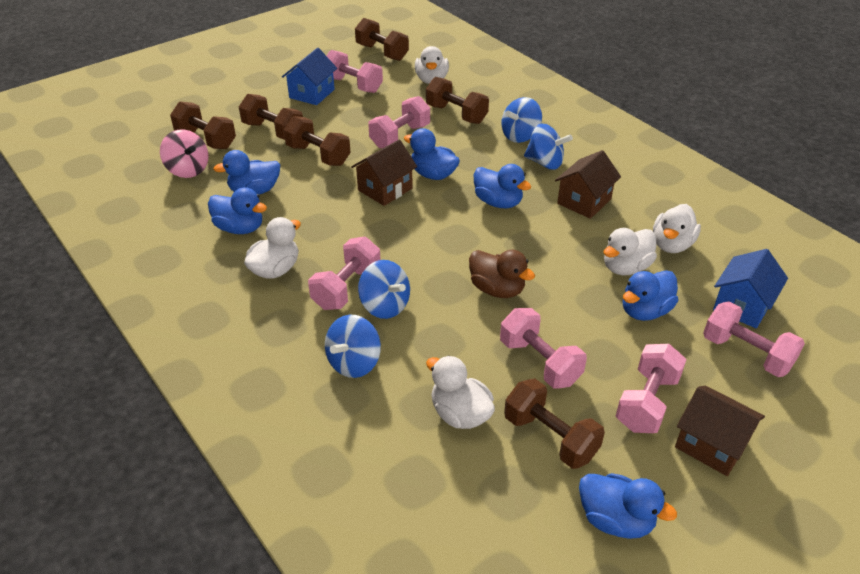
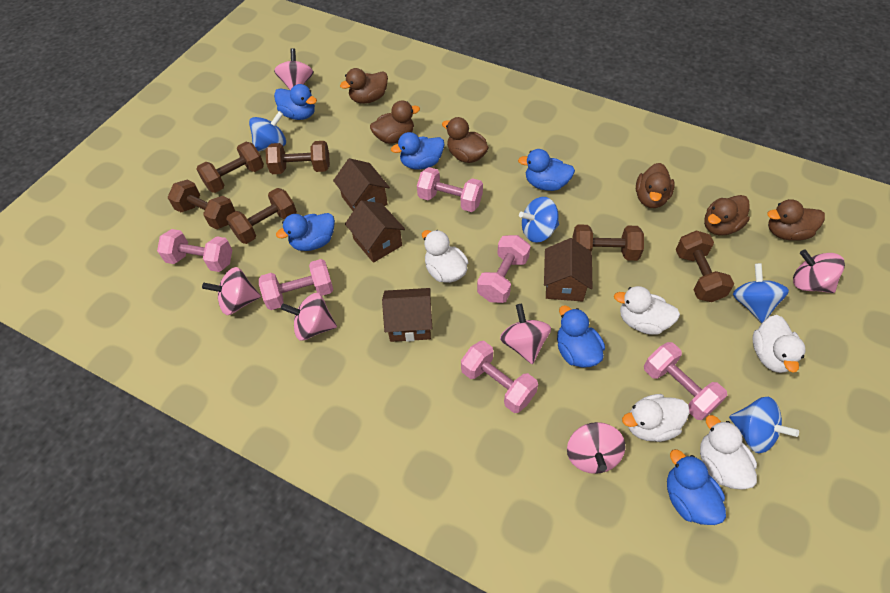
blue house: [282,48,337,105] [713,249,788,328] = 2 -> none = 0
brown duck: [469,250,535,298] = 1 -> [340,68,388,104] [370,100,420,144] [442,117,489,163] [636,163,675,208] [704,195,750,236] [767,199,825,241] = 6
brown house: [351,139,417,206] [555,150,621,219] [675,386,765,476] = 3 -> [333,158,390,211] [345,200,405,263] [382,288,432,342] [544,238,593,302] = 4
pink spinning top: [160,129,209,178] = 1 -> [202,267,261,315] [274,48,313,90] [281,293,337,341] [500,304,551,364] [567,422,625,474] [793,249,845,293] = 6

